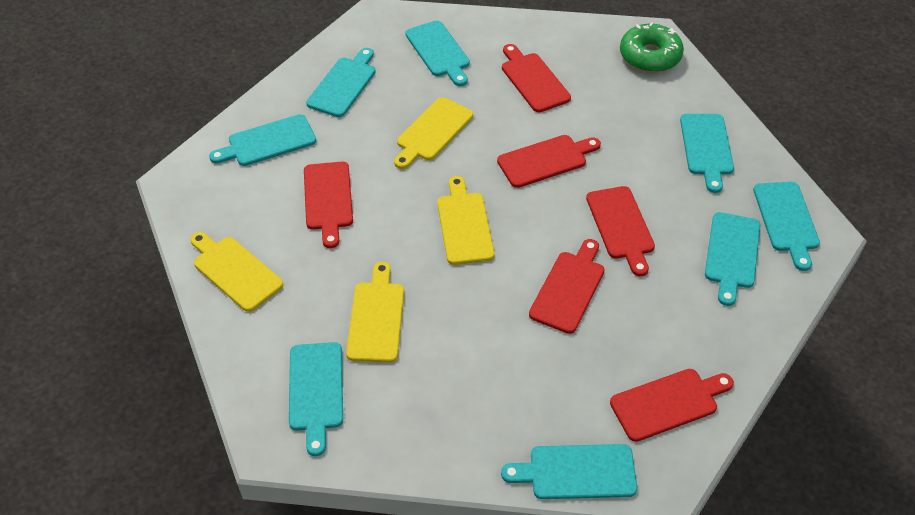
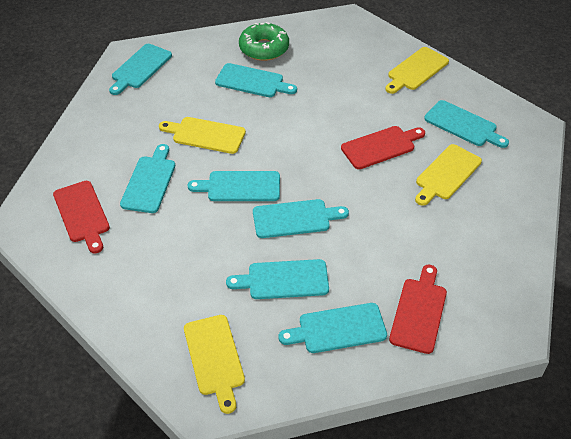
red cutting board: [304,162,353,248] [497,135,601,188] [502,44,571,112] [529,239,605,334] [586,186,655,276] [610,369,734,442] = 6 -> [53,181,110,253] [341,126,425,169] [389,265,447,354] = 3

